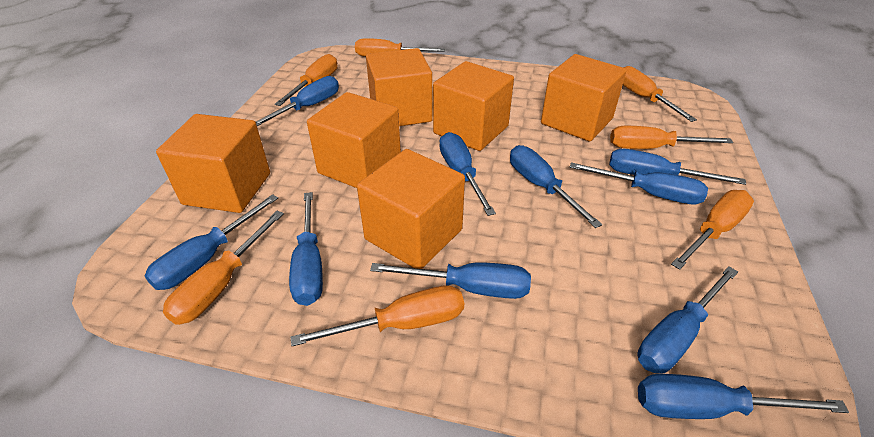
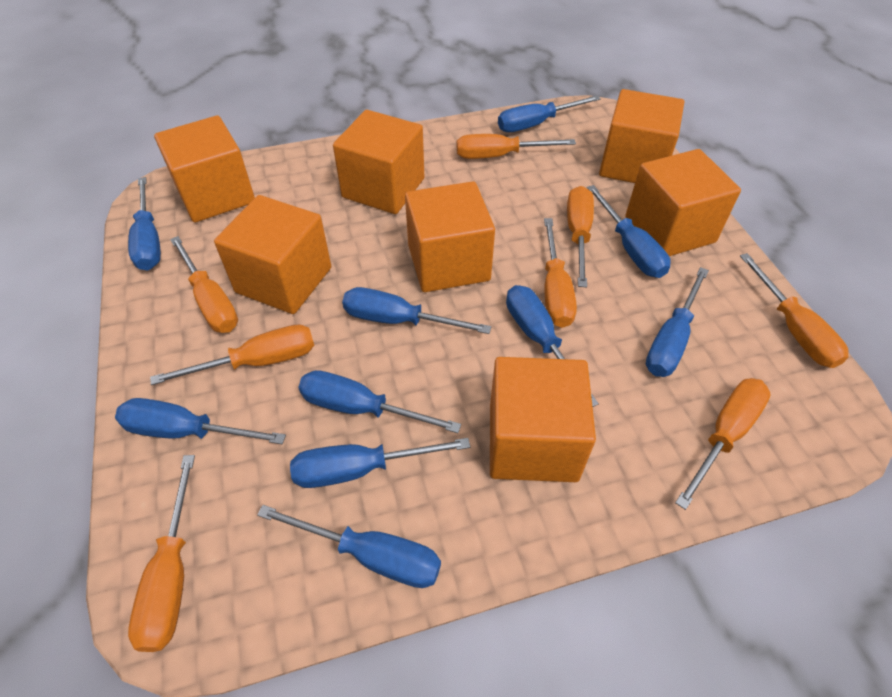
orange cube: [156,114,270,213] [307,92,401,188] [357,149,465,269] [366,48,433,126] [433,61,514,151] [541,54,627,141] = 6 -> [154,115,255,222] [214,195,331,314] [333,110,424,214] [405,181,495,292] [490,357,596,482] [599,89,684,183] [625,149,741,256] = 7
orange screwdriver: [163,211,284,325] [274,54,338,106] [291,285,464,346] [355,38,445,57] [610,126,733,149] [623,66,697,122] [671,190,754,270] = 7 -> [128,455,195,652] [150,324,314,385] [170,236,238,333] [457,134,576,159] [544,218,577,328] [567,186,594,287] [675,378,771,510] [740,253,849,368] = 8

